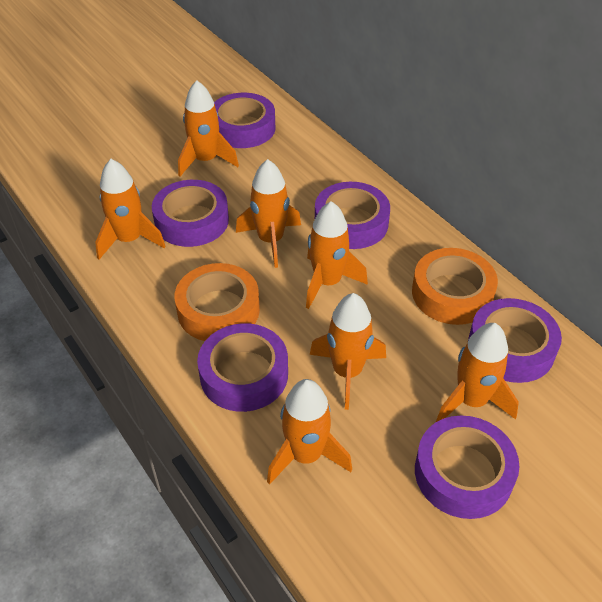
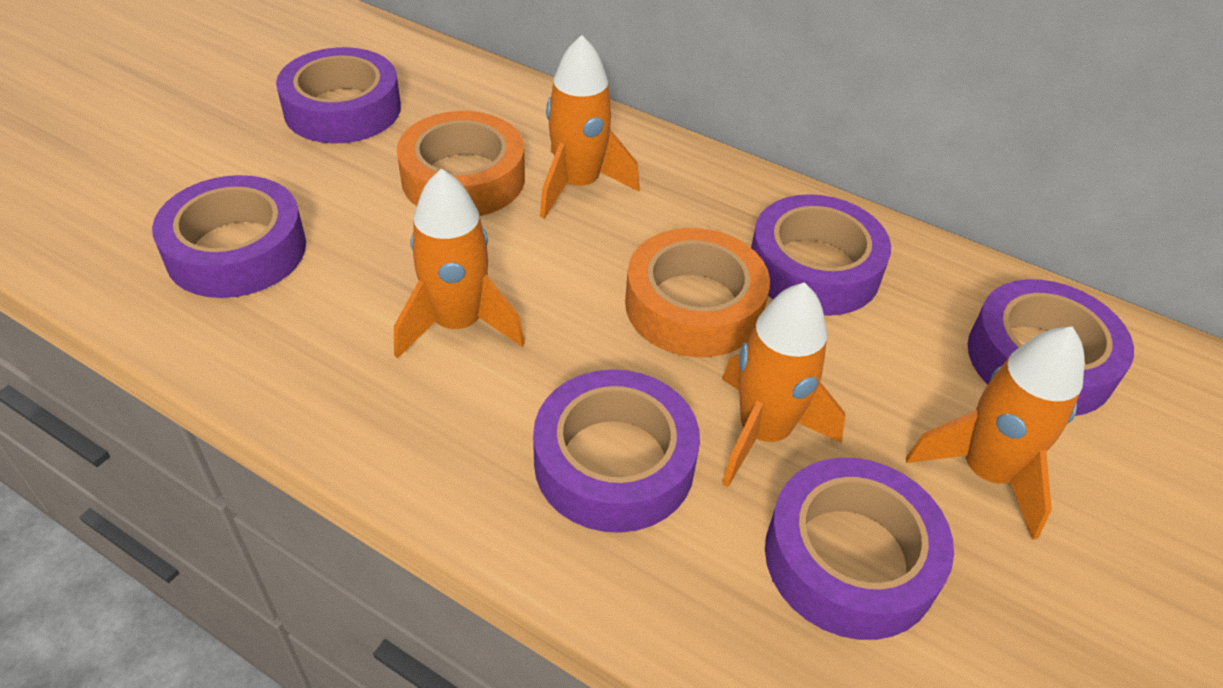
orange rocket: [95,159,165,259] [178,80,239,176] [236,159,301,268] [267,379,352,485] [306,201,368,309] [310,293,386,410] [436,323,519,422] = 7 -> [394,169,525,359] [540,35,640,219] [722,282,845,487] [906,326,1085,540] = 4

